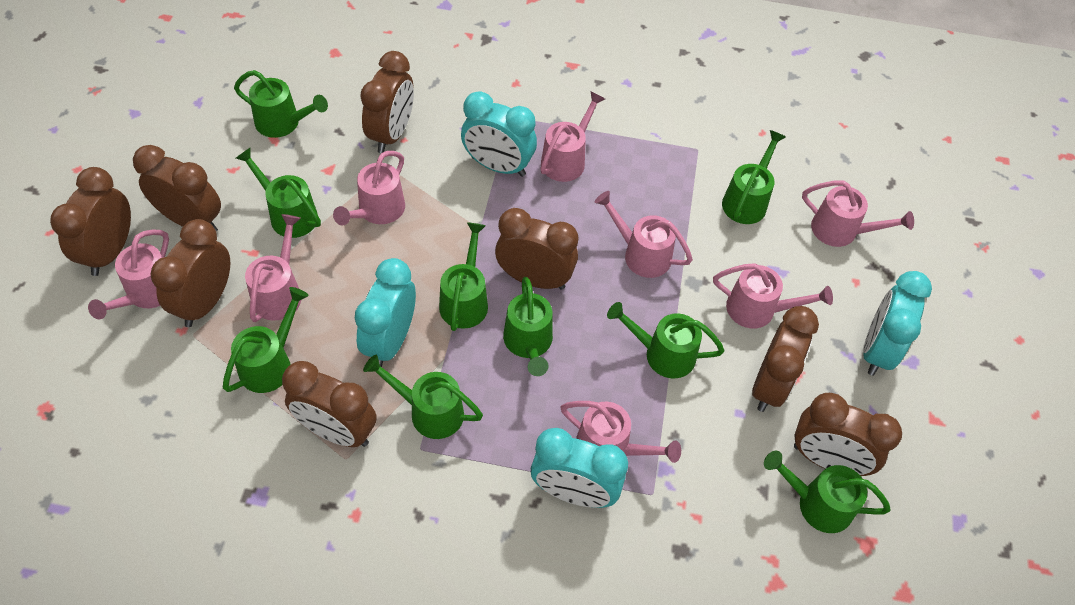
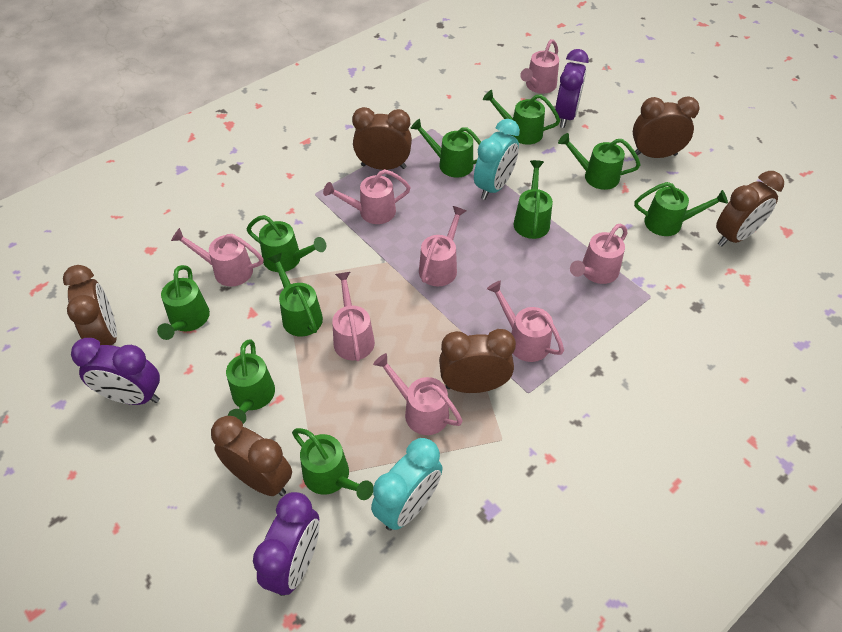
brown clock: [50,167,131,276] [133,145,221,232] [150,219,230,327] [282,361,377,447] [360,51,414,153] [495,208,578,290] [752,306,819,412] [794,393,902,476] = 8 -> [63,265,117,345] [211,416,292,496] [352,107,412,170] [439,329,516,393] [633,96,700,158] [716,171,784,247] = 6
green watering can: [223,287,309,393] [234,70,328,138] [236,148,321,238] [363,354,483,439] [439,222,488,331] [503,277,553,376] [607,302,724,378] [722,130,786,224] [764,451,891,533] = 9 -> [157,265,210,340] [226,339,275,424] [247,215,326,272] [267,253,323,337] [292,428,373,500] [410,119,481,178] [483,90,560,145] [514,160,553,239] [558,133,641,190] [634,182,728,236] = 10
purple clock: none = 0 -> [71,338,160,405] [253,492,319,596] [555,49,589,128] = 3
turquoise clock: [355,258,416,367] [461,91,537,177] [531,428,628,508] [863,271,932,376] = 4 -> [371,438,443,531] [474,119,520,200] = 2

